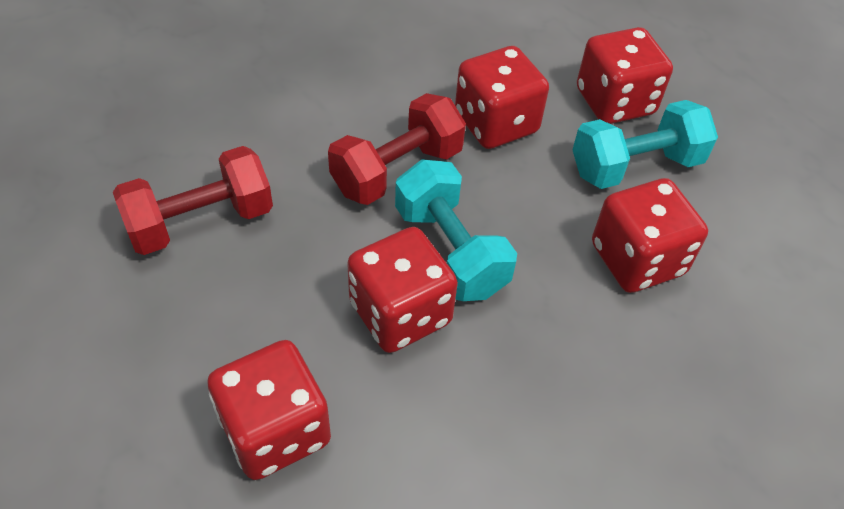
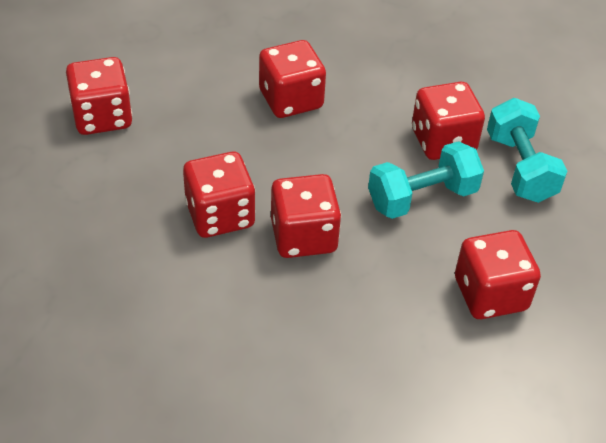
red dice: [207,340,331,480] [347,227,458,353] [455,46,549,149] [577,27,673,124] [592,178,708,293] = 5 -> [66,57,132,135] [183,152,255,238] [259,40,326,118] [271,174,341,258] [412,82,485,160] [455,230,541,319] = 6
red dumbbell: [113,146,273,255] [328,93,466,205] = 2 -> none = 0

